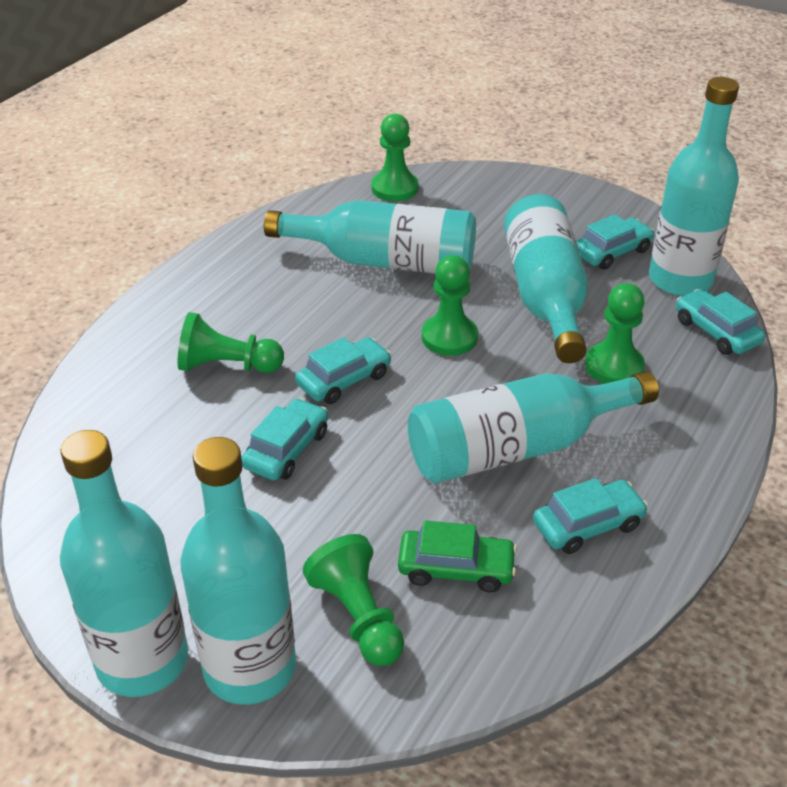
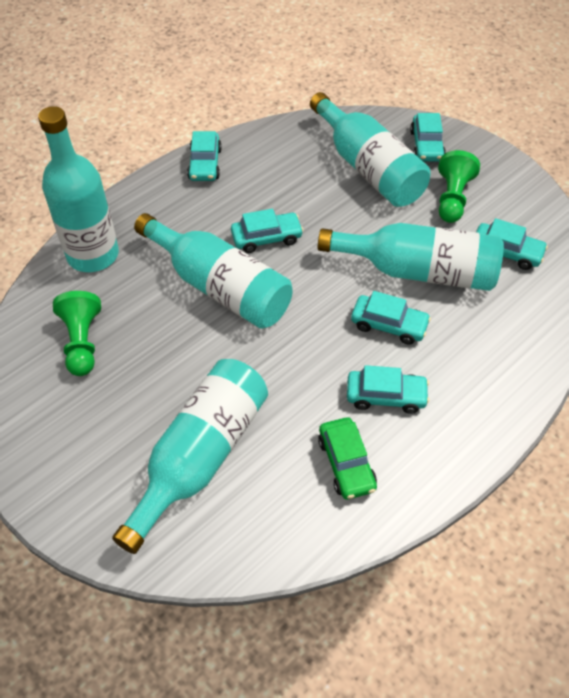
green pawn: [178,312,284,373] [303,534,404,666] [371,114,419,202] [422,255,478,356] [585,283,645,384] = 5 -> [53,291,101,376] [438,150,480,223] = 2
turquoise bottle: [60,430,188,697] [180,437,296,705] [264,200,476,274] [408,371,659,483] [504,194,588,363] [649,77,739,296] = 6 -> [38,106,119,272] [112,359,268,554] [134,213,292,329] [310,92,431,207] [318,223,504,291] = 5
turquoise car: [242,398,328,481] [295,337,392,404] [533,478,648,554] [576,214,654,270] [676,289,765,355] = 5 -> [187,131,222,181] [231,209,304,253] [347,365,429,414] [351,291,431,345] [410,113,446,162] [476,218,548,270] = 6

